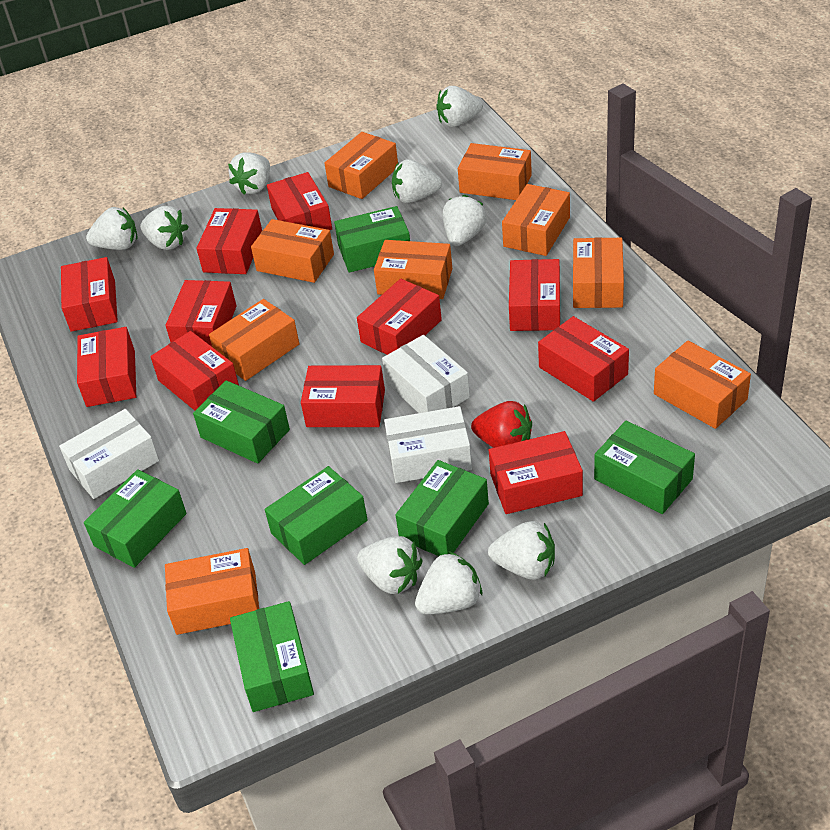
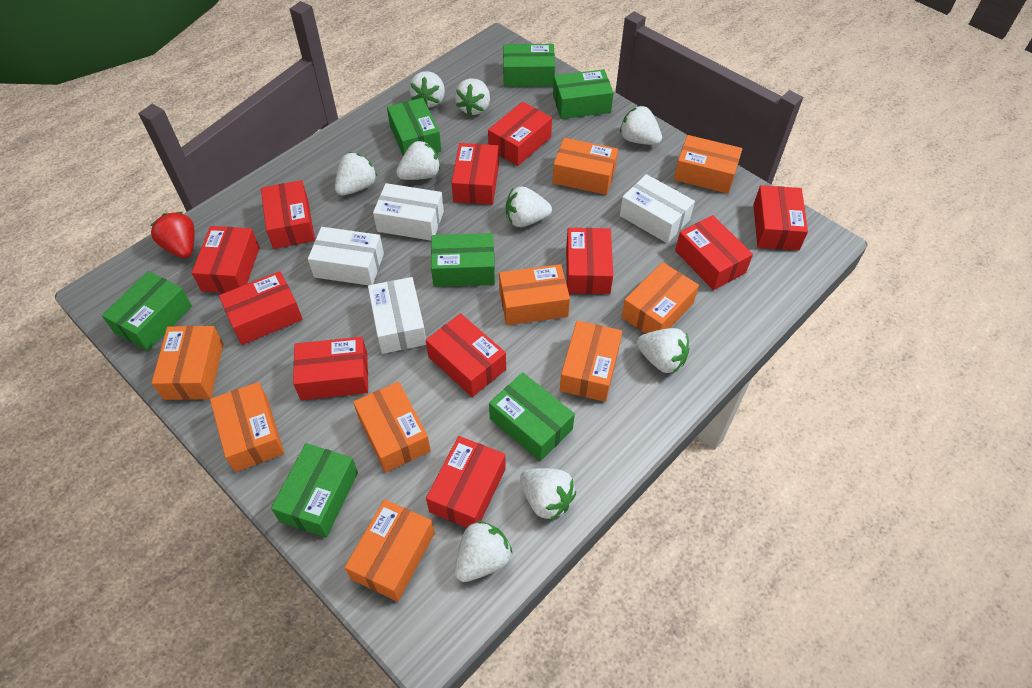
white box: [59,409,159,499] [382,335,470,413] [384,406,472,483] = 3 -> [308,227,384,285] [368,277,426,354] [373,183,444,241] [620,174,695,243] = 4

